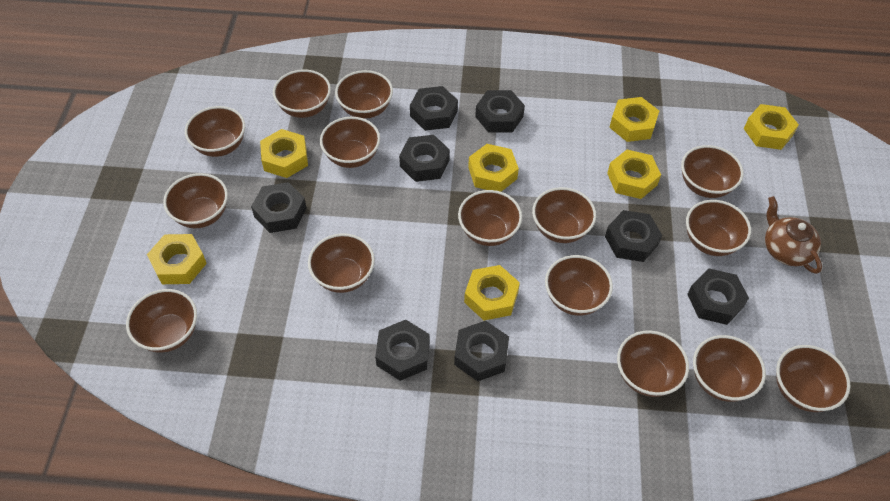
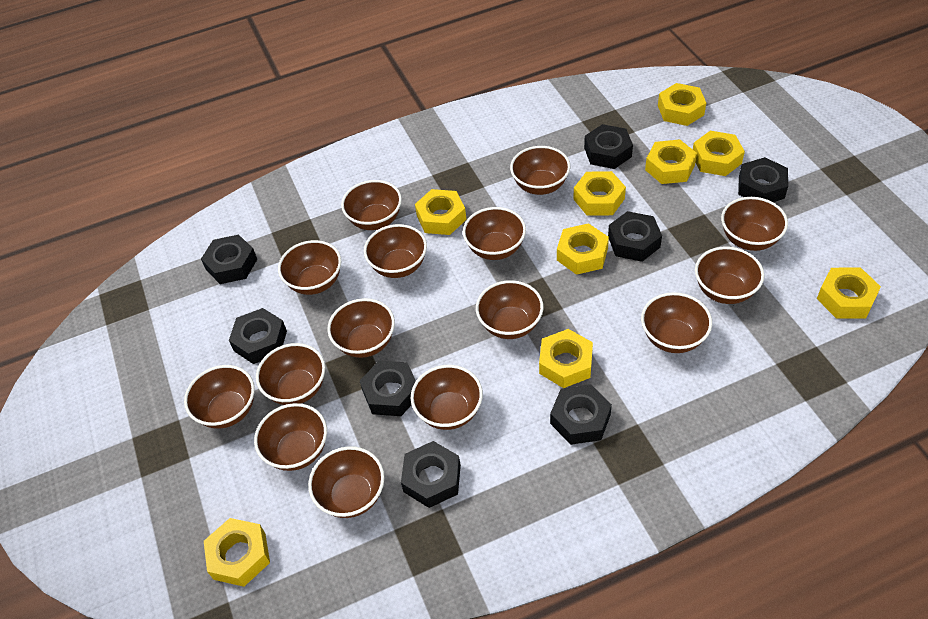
brown teapot: [765,196,822,274] = 1 -> none = 0
yellow nut: [147,234,207,284] [260,129,308,178] [464,265,520,320] [468,144,519,192] [607,150,661,199] [609,97,659,142] [744,104,799,150] = 7 -> [204,518,270,587] [415,189,466,235] [539,329,593,388] [557,223,609,275] [573,171,626,216] [645,139,697,184] [658,83,706,126] [693,131,745,176] [817,267,881,318] = 9

